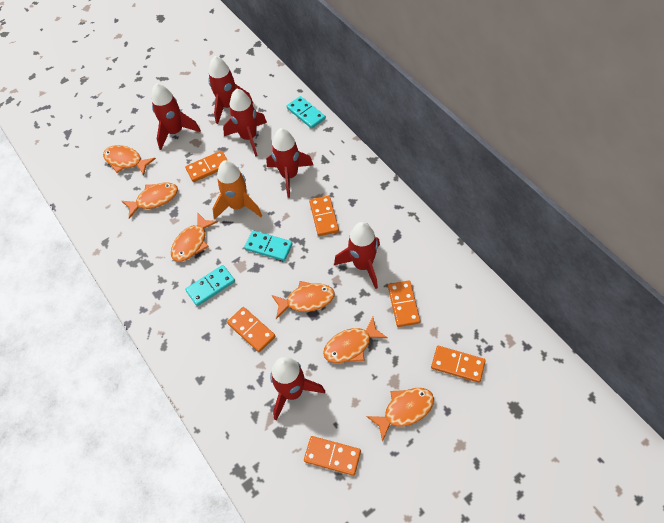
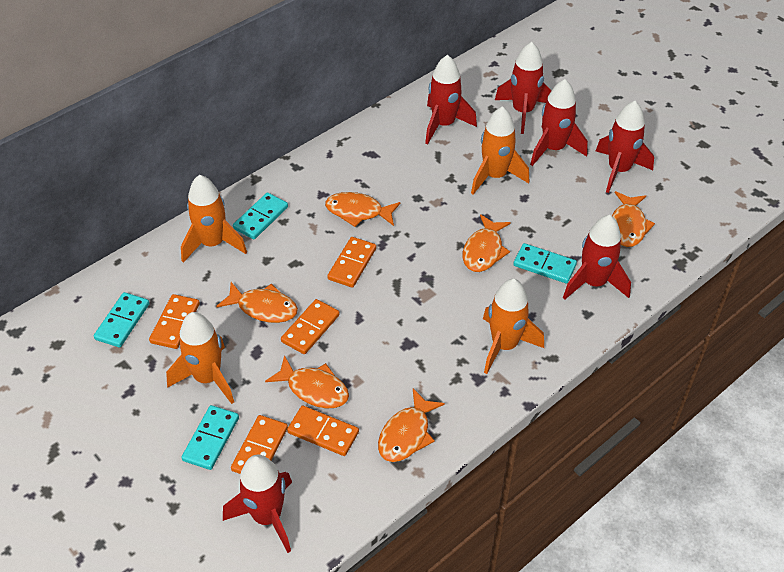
orange domino: [185,151,228,182] [227,307,276,352] [304,436,361,476] [309,196,339,236] [388,280,420,327] [431,346,486,383] = 6 -> [149,294,200,349] [231,415,288,474] [281,299,340,354] [287,406,359,456] [327,237,376,288] = 5
orange rocket: [212,160,262,219] = 1 -> [166,312,234,404] [181,175,247,263] [471,106,530,195] [483,279,544,374] = 4
turquoise domino: [185,265,235,306] [244,230,293,261] [287,96,326,129] = 3 -> [94,292,150,347] [181,405,239,470] [233,192,288,239] [513,243,577,284] = 4

